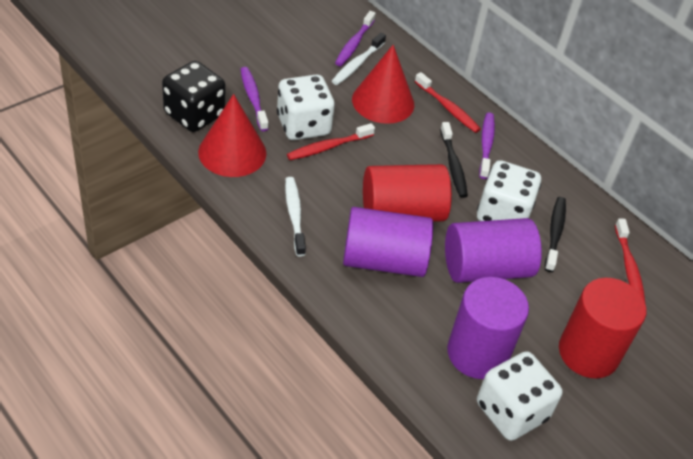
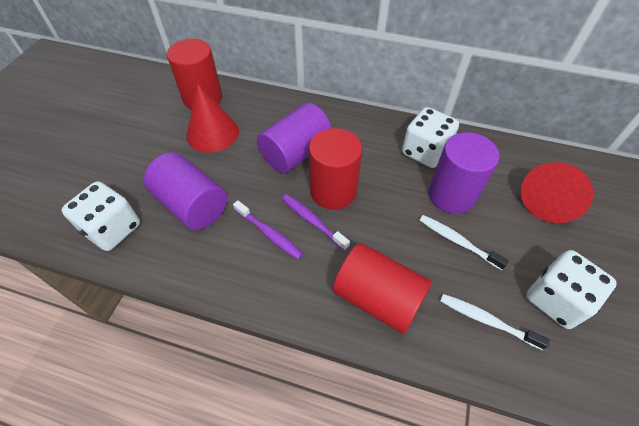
black dice: [162,61,225,132] = 1 -> none = 0
black toothbrush: [440,122,468,198] [545,197,566,272] = 2 -> none = 0
purple toothbrush: [240,67,269,131] [335,11,376,66] [479,112,495,179] = 3 -> [233,200,303,260] [282,194,350,251] = 2
red cylinder: [363,164,452,222] [559,278,646,378] = 2 -> [167,39,222,110] [309,128,362,210] [333,243,432,334] = 3
red toothbrush: [287,123,375,160] [415,72,481,133] [615,218,645,301] = 3 -> none = 0

